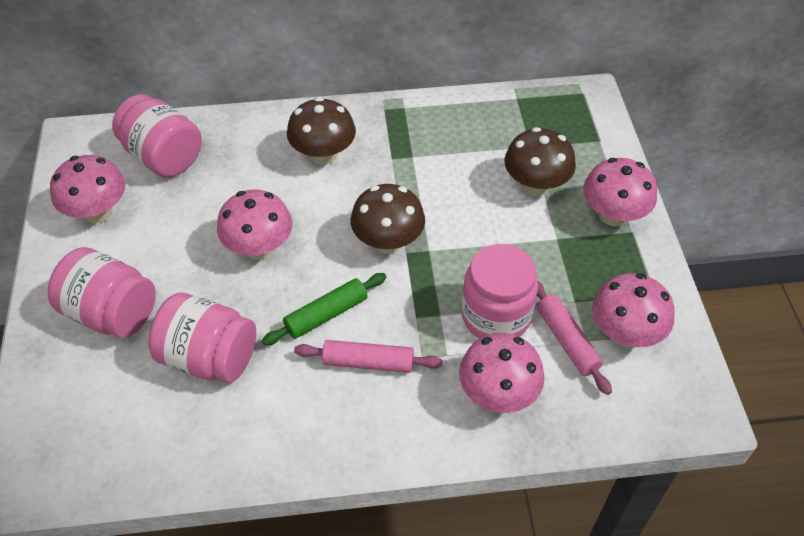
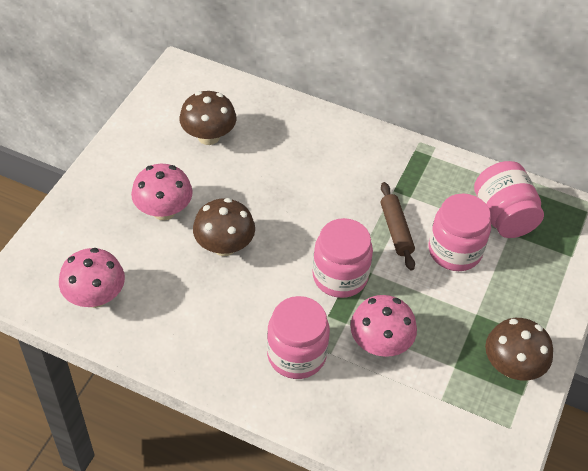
brown rolling pin: none = 0 -> [381,182,415,271] = 1
green rolling pin: [262,273,386,345] = 1 -> none = 0
pink mushroom: [50,155,125,224] [217,189,292,260] [459,333,545,413] [583,158,657,227] [592,273,674,347] = 5 -> [59,248,125,308] [131,164,193,220] [350,295,417,357] = 3
pink rolling pin: [294,340,443,373] [537,281,612,395] = 2 -> none = 0

